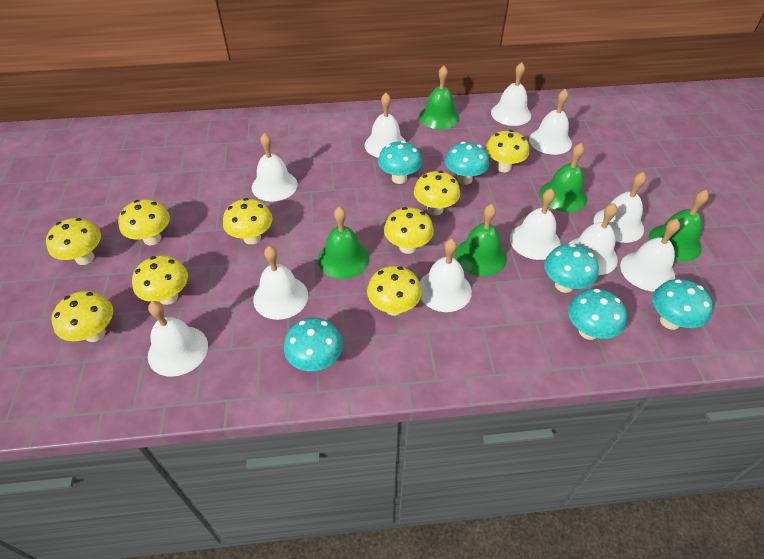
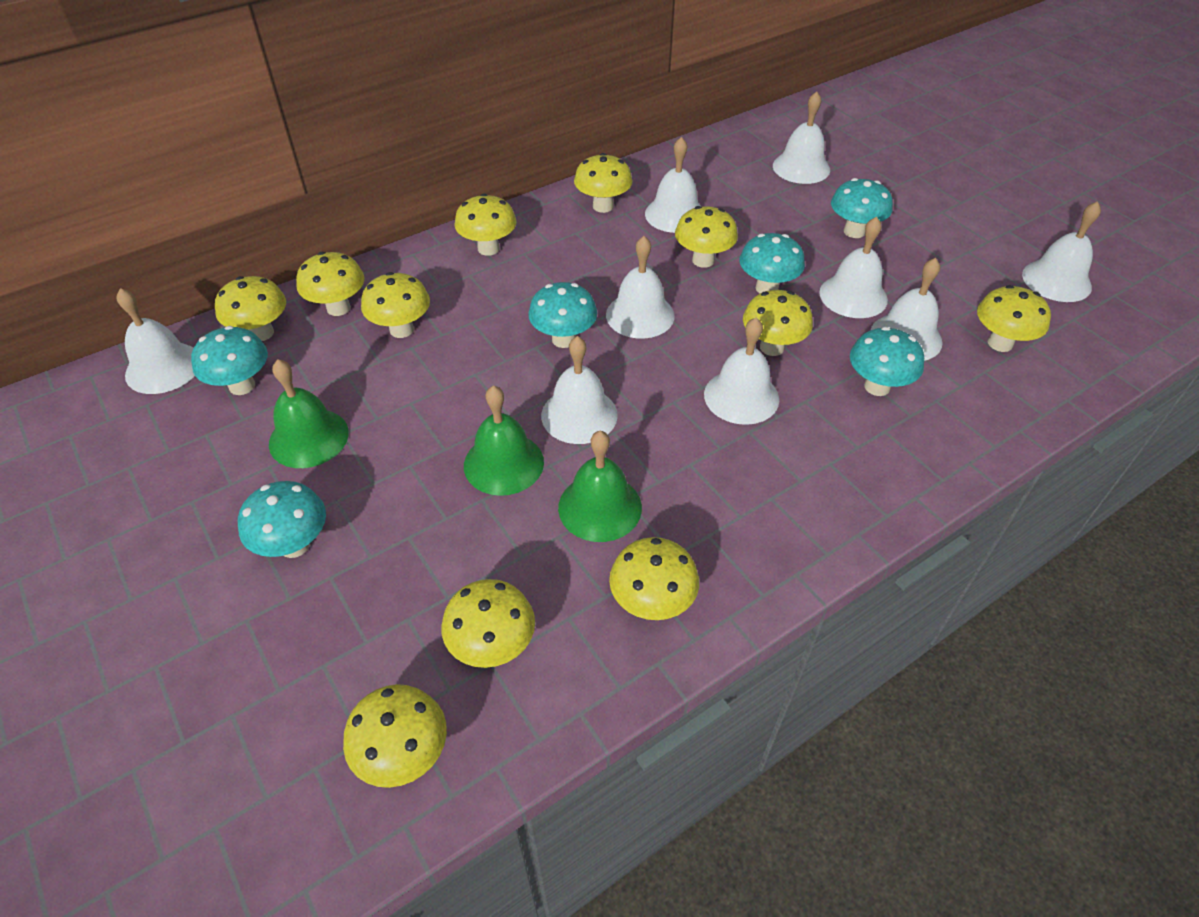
green bell: [318,207,369,279] [419,66,459,129] [455,204,507,276] [540,143,587,212] [649,190,709,262] = 5 -> [269,359,349,468] [464,385,544,496] [558,431,642,542] = 3
white bell: [148,301,208,377] [252,133,298,201] [253,246,308,320] [364,93,405,158] [419,239,472,312] [491,62,531,126] [510,188,560,260] [529,89,572,155] [568,203,618,275] [594,172,646,243] [620,219,680,292] = 11 -> [116,288,195,394] [541,336,618,444] [606,236,674,339] [645,137,700,233] [704,318,779,425] [773,91,830,184] [819,217,888,318] [871,258,943,361] [1022,201,1101,302] = 9
yellow mushroom: [46,218,101,265] [52,291,113,342] [118,199,170,245] [132,256,188,305] [223,198,273,245] [367,266,422,316] [384,207,434,254] [414,171,460,215] [486,130,529,172] = 9 -> [215,276,286,341] [296,252,364,316] [343,684,447,788] [361,272,430,338] [441,579,535,668] [454,194,517,256] [574,153,633,213] [609,537,699,620] [675,206,738,268] [743,290,813,356] [977,285,1051,352] = 11

